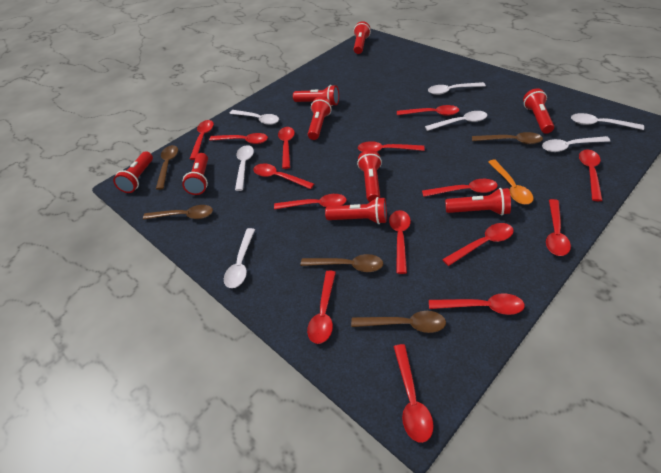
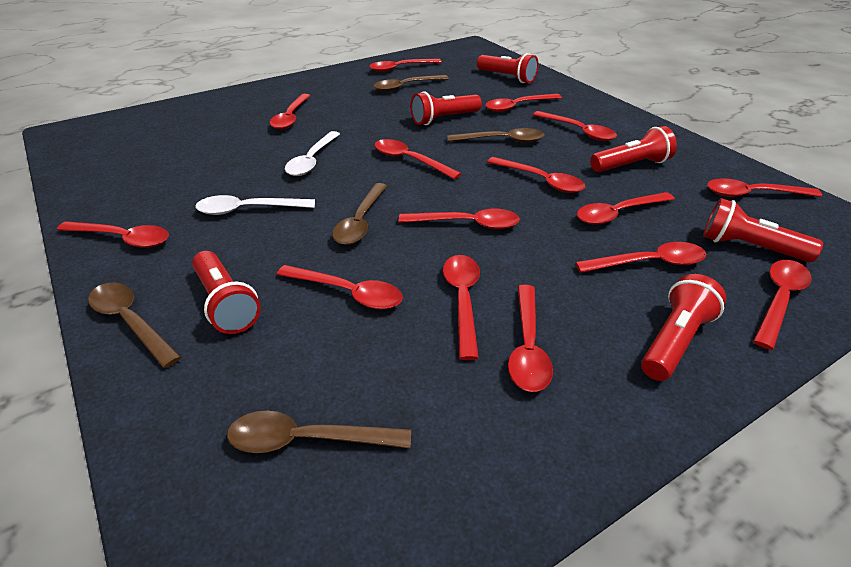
orange spoon: [488,160,534,204] = 1 -> none = 0
red flashlight: [113,152,153,193] [182,153,208,195] [293,85,339,106] [308,97,332,140] [325,197,387,224] [354,21,371,54] [357,150,382,202] [445,188,511,215] [523,88,554,134] = 9 -> [192,251,261,334] [410,91,482,125] [477,53,539,83] [590,126,677,172] [641,274,726,381] [703,198,823,262] = 6
white spoon: [224,228,255,288] [229,110,279,125] [235,145,254,191] [425,111,487,131] [428,82,486,95] [542,136,610,152] [571,113,644,130] = 7 -> [195,195,315,215] [285,131,340,176] = 2

